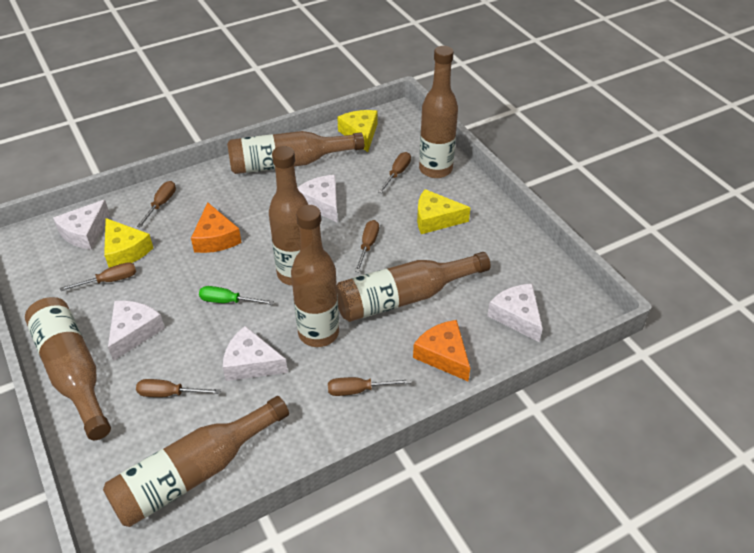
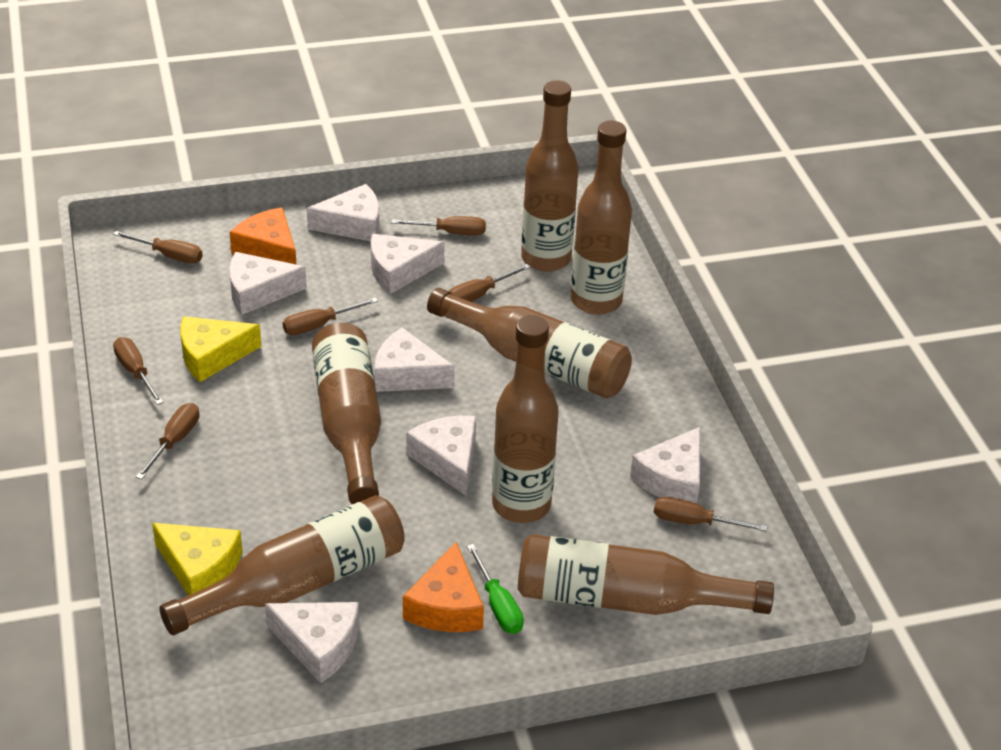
brown screwdriver: [60,262,136,291] [136,379,221,397] [137,181,176,228] [328,377,411,396] [355,220,379,272] [378,152,411,193] = 6 -> [113,231,202,264] [113,337,163,405] [136,403,199,479] [283,297,378,335] [391,216,486,235] [449,264,530,302] [654,497,768,532] = 7
white cheese: [53,200,110,250] [108,301,165,361] [223,326,288,381] [297,175,338,223] [487,284,543,342] = 5 -> [229,252,307,315] [265,602,359,683] [307,184,379,241] [371,234,445,294] [374,327,455,392] [406,415,476,496] [630,427,700,504] = 7
yellow cheese: [104,218,153,268] [337,110,377,152] [417,189,471,234] = 3 -> [152,523,243,595] [180,316,262,382] = 2

